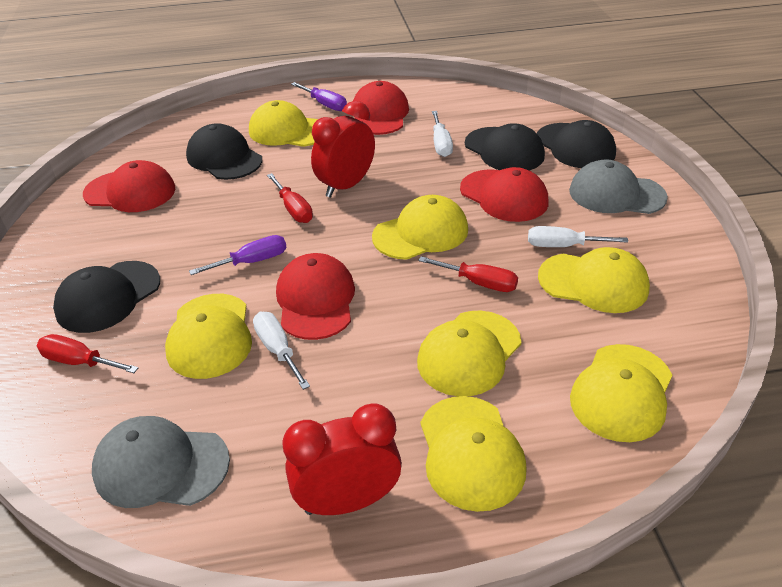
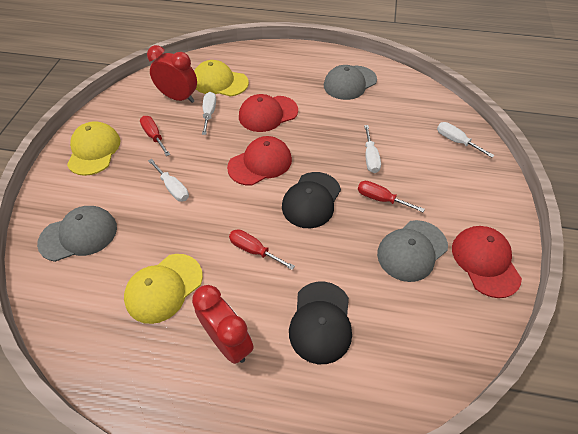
black cap: [53,261,160,333] [186,123,262,180] [465,123,545,171] [537,120,616,168] = 4 -> [282,172,341,228] [289,281,352,364] = 2
grey cap: [92,416,230,508] [569,160,668,214] = 2 -> [37,206,117,262] [324,65,377,100] [377,220,448,282] = 3
purple screwdriver: [189,235,287,275] [291,82,347,111] = 2 -> none = 0
red cap: [83,160,176,212] [276,253,355,340] [353,81,409,135] [460,167,549,222] = 4 -> [227,136,292,186] [239,94,298,132] [452,226,522,298] = 3
white screwdriver: [253,312,310,390] [432,111,453,157] [528,226,628,247] = 3 -> [148,159,189,201] [202,92,216,135] [364,125,381,173] [437,122,495,158] = 4
yellow cap: [165,294,252,379] [249,100,318,147] [372,195,468,260] [417,311,521,396] [421,396,527,512] [538,247,650,313] [570,344,672,442] = 7 -> [67,121,121,176] [124,254,203,324] [194,60,249,97] = 3

